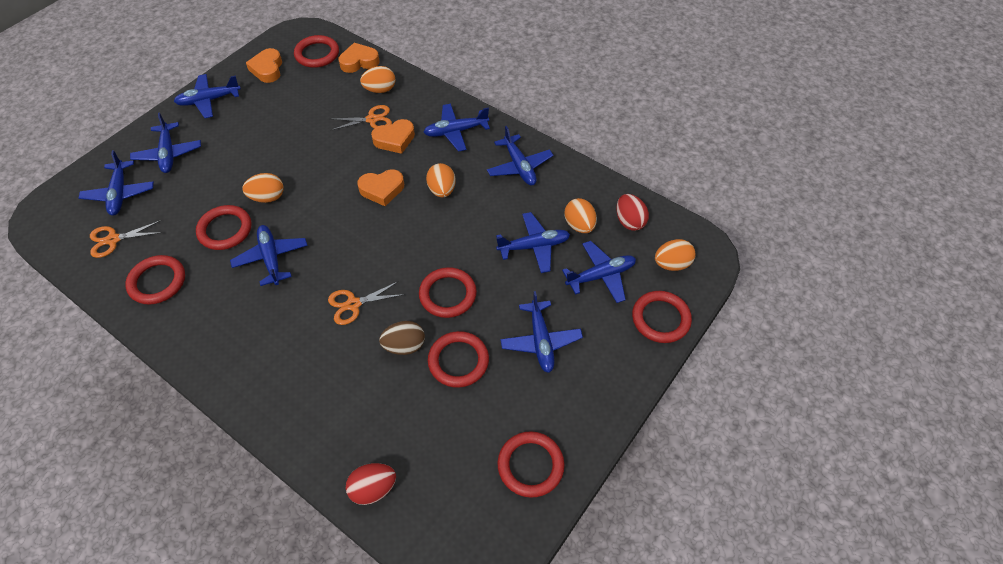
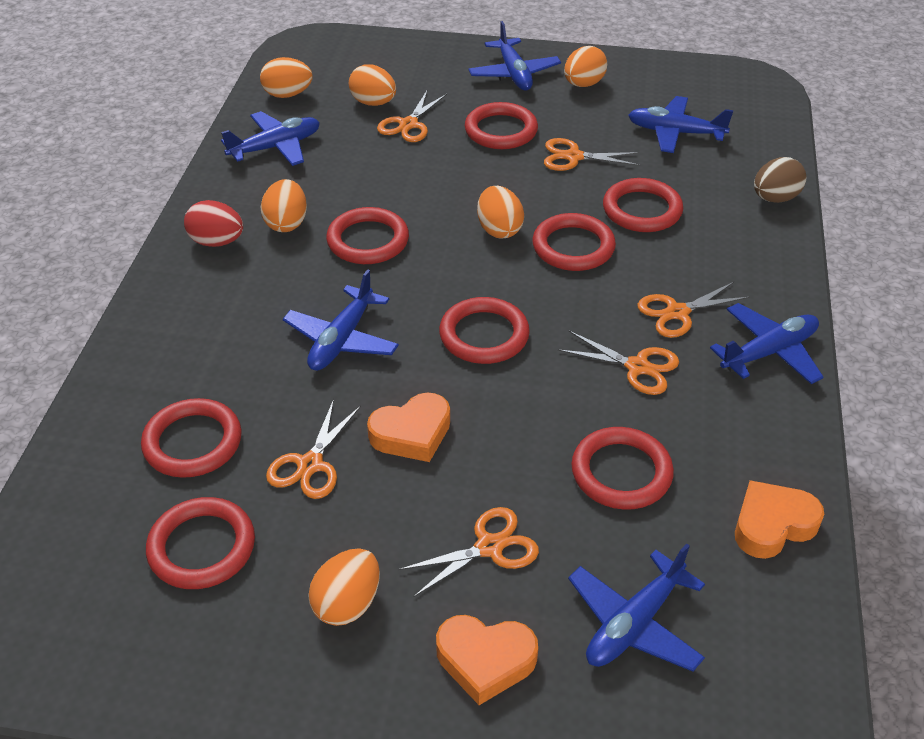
blue plane: [79,150,154,216] [130,112,201,173] [174,74,241,118] [230,225,308,286] [424,104,490,152] [487,126,553,185] [496,212,570,273] [500,291,583,373] [562,241,636,303] = 9 -> [221,111,320,166] [283,269,399,371] [468,21,561,90] [568,544,705,672] [628,96,733,153] [710,303,824,384] = 6
orange egg: [242,173,284,203] [360,66,395,93] [426,163,456,197] [564,198,597,233] [655,239,696,271] = 5 -> [260,57,313,98] [261,179,307,232] [308,549,380,626] [349,65,396,106] [477,186,524,239] [564,46,607,87] = 6
orange heart: [246,48,282,83] [339,43,380,73] [357,169,404,206] [371,119,415,154] = 4 -> [367,393,450,462] [436,615,538,705] [735,480,824,559] = 3
orange scissors: [90,220,162,258] [328,281,404,325] [330,105,392,131] = 3 -> [266,399,361,499] [377,91,447,142] [398,507,539,597] [544,138,640,171] [558,331,679,395] [637,282,750,338] = 6
red egg: [346,463,396,505] [616,194,649,231] = 2 -> [184,200,243,247] = 1
red ring: [125,255,185,305] [196,205,252,250] [294,35,339,68] [419,267,477,318] [428,331,489,388] [497,431,565,498] [632,291,692,343] = 7 -> [141,398,242,478] [146,497,255,589] [326,207,409,264] [439,297,530,364] [465,102,538,149] [532,213,616,271] [571,427,674,510] [603,178,683,232] = 8

